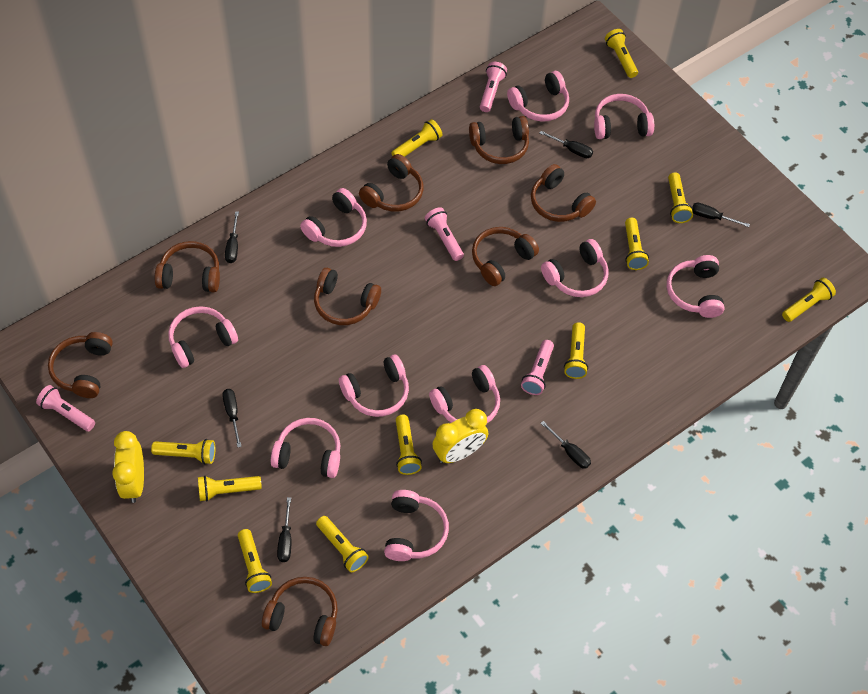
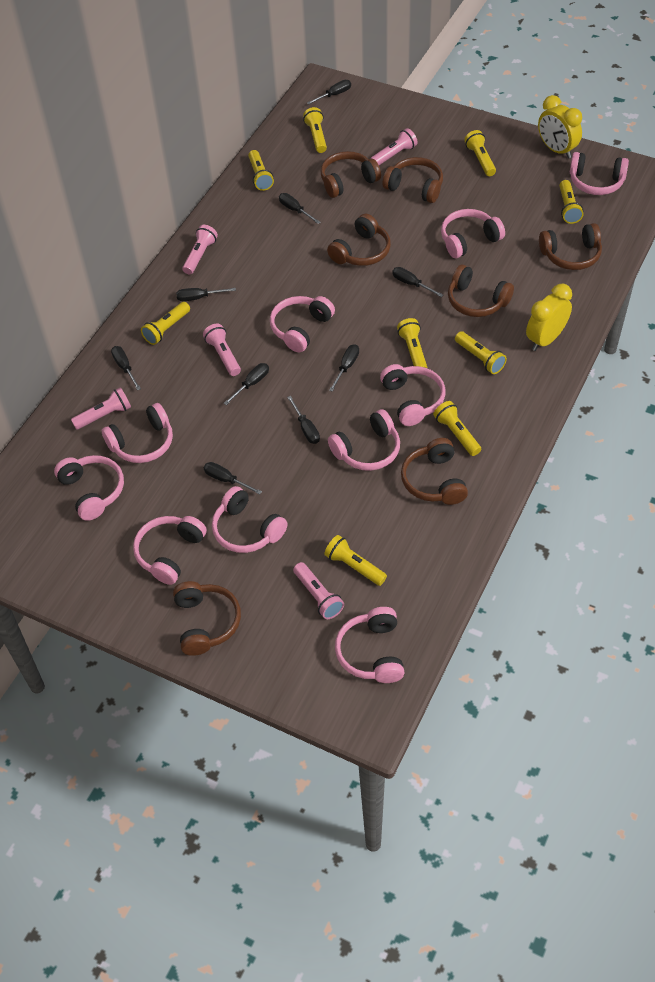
black screwdriver: [222,389,242,447] [225,211,239,263] [277,497,292,562] [540,131,593,158] [540,421,591,469] [692,203,750,227] = 6 -> [111,346,141,390] [176,288,236,301] [204,462,262,495] [223,363,269,405] [279,193,320,224] [287,396,320,444] [307,80,351,104] [329,344,359,392] [392,267,443,297] = 9
brown headphones: [48,332,113,398] [155,241,220,292] [262,577,338,646] [314,268,381,325] [359,154,423,212] [469,116,529,164] [472,227,539,286] [531,164,596,222] = 8 -> [173,581,241,656] [320,151,381,198] [327,213,391,266] [382,157,443,203] [401,438,468,505] [448,265,514,317] [539,223,602,270] = 7
pink flashlight: [36,385,95,432] [425,207,464,261] [480,62,507,112] [521,340,554,395] = 4 -> [71,387,131,430] [182,225,218,275] [203,323,241,376] [293,562,344,619] [371,128,417,165] = 5
yellow flashlight: [151,439,215,464] [198,476,262,501] [238,529,272,593] [316,516,369,572] [391,119,443,157] [396,415,422,475] [564,322,588,379] [605,29,638,78] [625,218,649,270] [668,172,693,223] [782,278,836,322] = 11 -> [141,302,190,345] [248,150,274,191] [303,107,327,153] [324,535,387,586] [397,318,427,368] [433,401,481,456] [455,331,507,374] [464,130,496,176] [559,180,583,224] = 9

